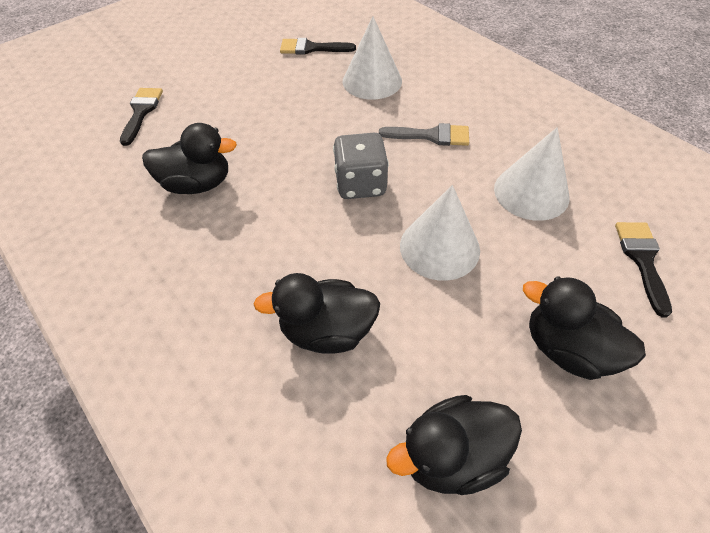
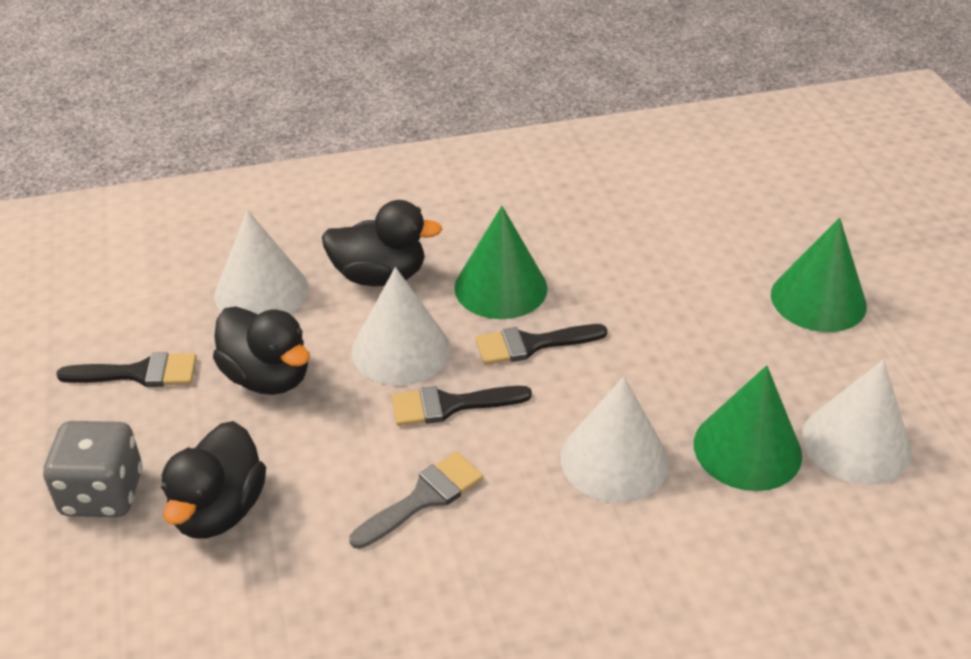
black duck: [142,123,237,194] [254,273,380,354] [386,395,522,495] [523,276,646,380] = 4 -> [161,421,266,539] [213,306,310,395] [322,200,442,286] = 3
green cone: none = 0 -> [454,206,547,319] [694,365,802,491] [771,218,867,332] = 3
white cone: [343,16,402,100] [400,185,480,281] [494,127,570,221] = 3 -> [214,210,308,314] [352,267,450,386] [561,377,669,503] [802,360,912,485] = 4

